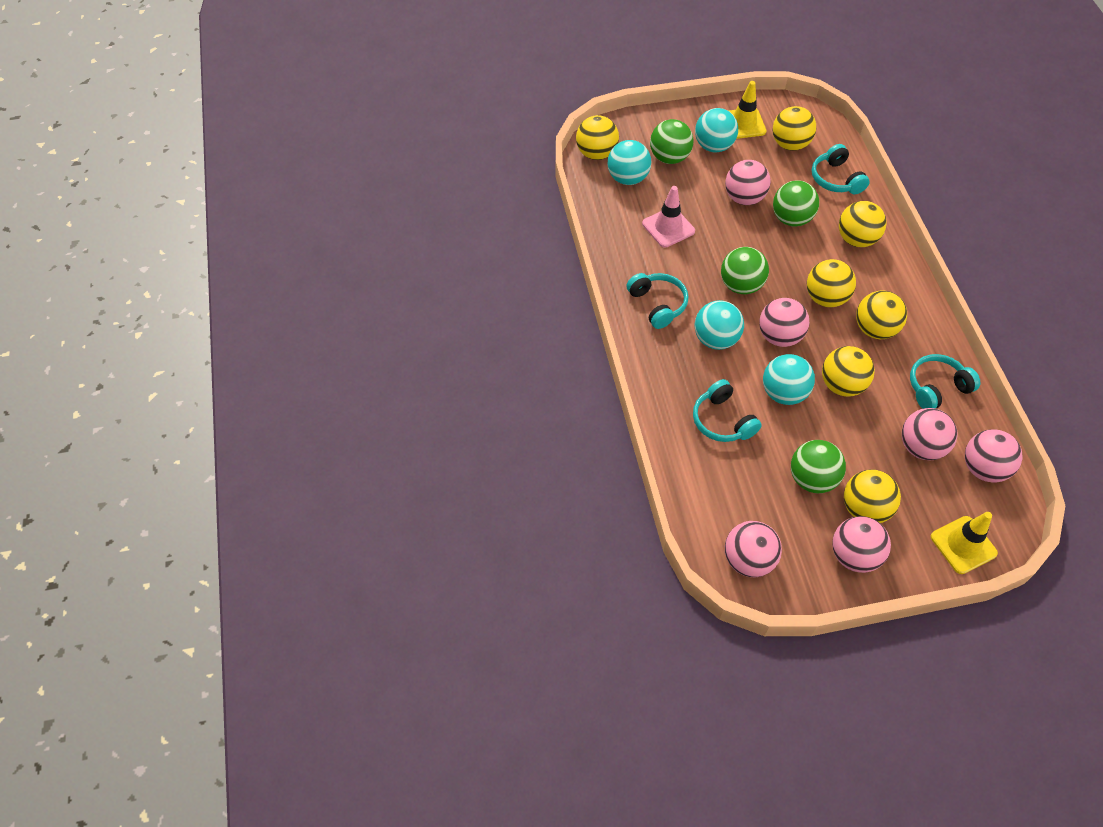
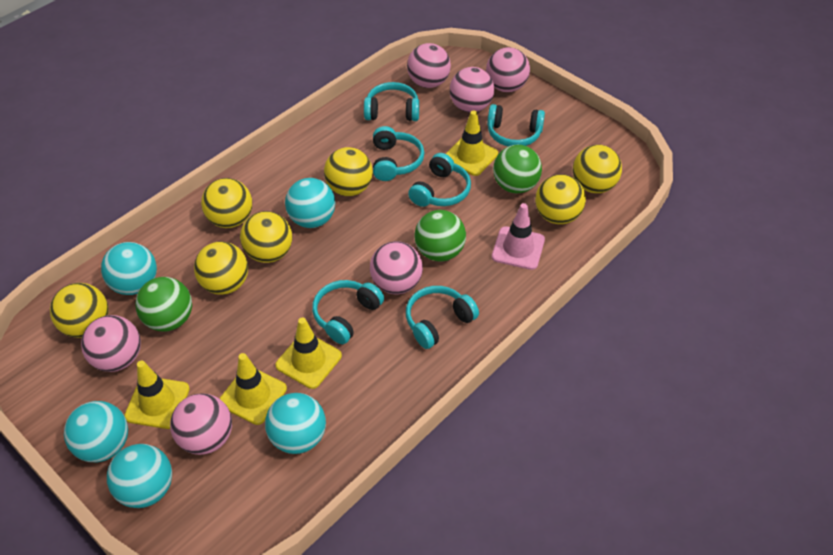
green ball: [650,119,693,164] [721,247,769,294] [773,180,819,227] [791,440,846,493] = 4 -> [135,277,192,332] [414,210,466,262] [493,145,542,193] = 3
turquoise ball: [607,140,651,185] [695,108,738,152] [695,300,744,350] [763,354,815,405] = 4 -> [64,401,128,462] [101,242,157,295] [107,444,172,508] [265,393,326,454] [285,178,336,228] = 5
turquoise headphones: [626,273,689,329] [693,379,762,442] [812,144,870,194] [910,354,981,409] = 4 -> [312,280,384,344] [364,82,419,121] [373,126,424,181] [406,286,479,349] [408,153,471,207] [487,104,545,146] = 6
yellow traffic cone: [729,81,766,139] [931,512,998,574] = 2 -> [124,361,190,429] [219,353,287,425] [275,317,342,389] [446,110,498,176] = 4

